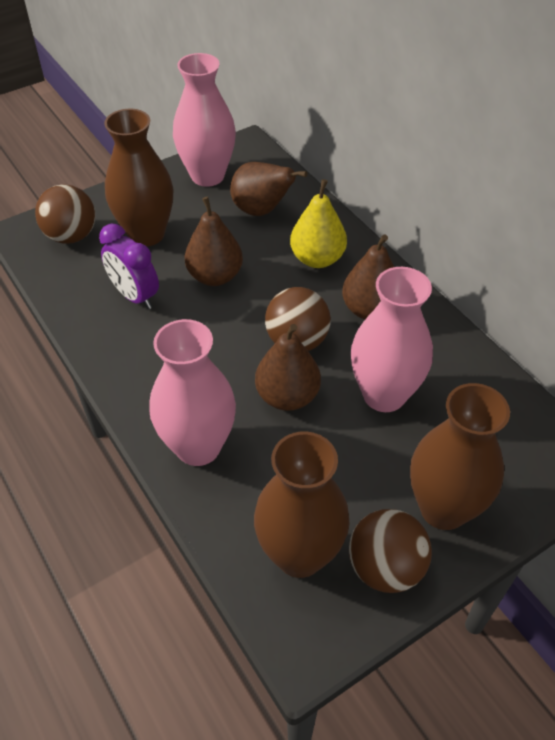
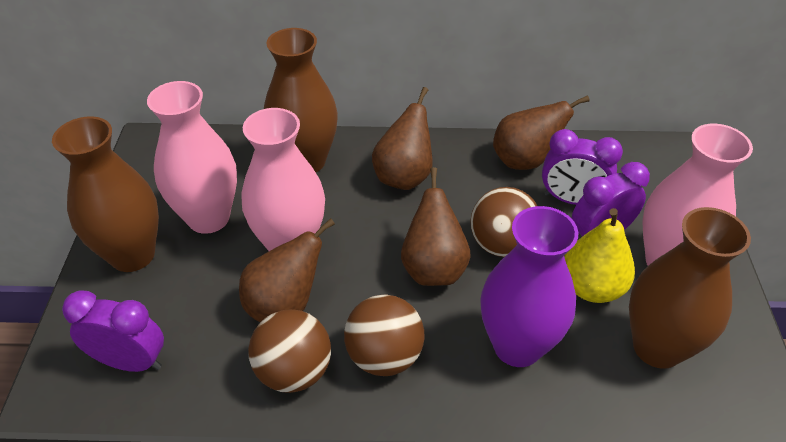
purple clock: [99,223,159,309] = 1 -> [62,291,164,372] [542,129,623,205] [571,162,650,238] = 3
purple vase: none = 0 -> [480,206,578,367] = 1

